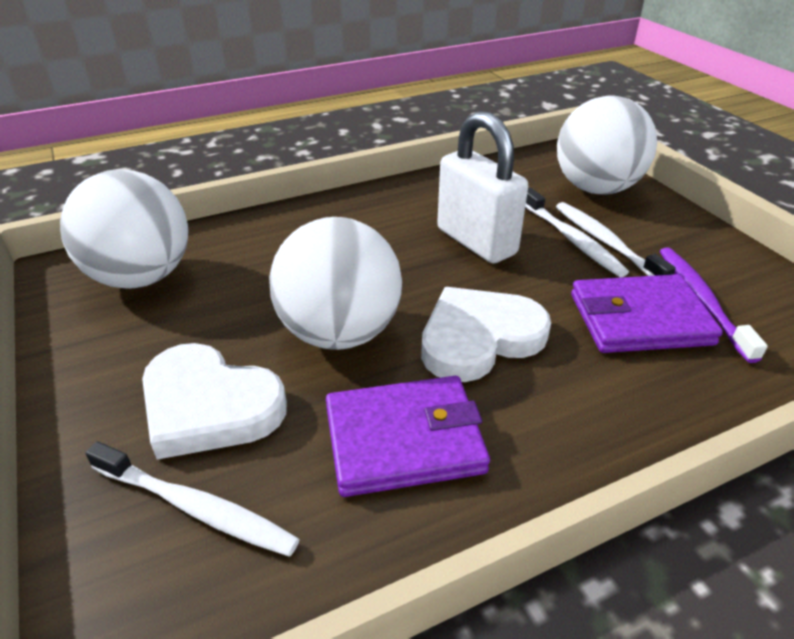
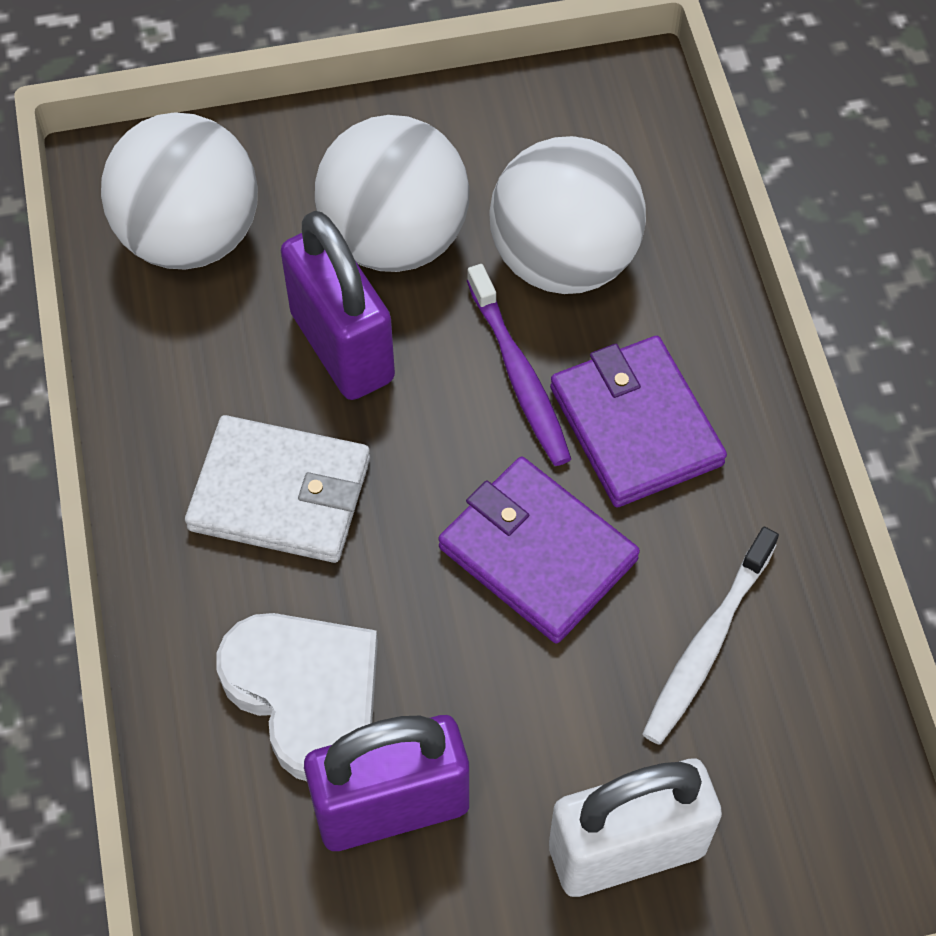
purple padlock: none = 0 -> [281,211,395,400] [304,715,469,851] = 2
white heart: [142,343,287,460] [421,287,551,382] = 2 -> [217,613,378,781] = 1
white toothbrush: [85,442,300,557] [525,188,629,277] [556,202,676,276] = 3 -> [642,527,779,745] = 1
white wallet: none = 0 -> [185,415,370,563] = 1

